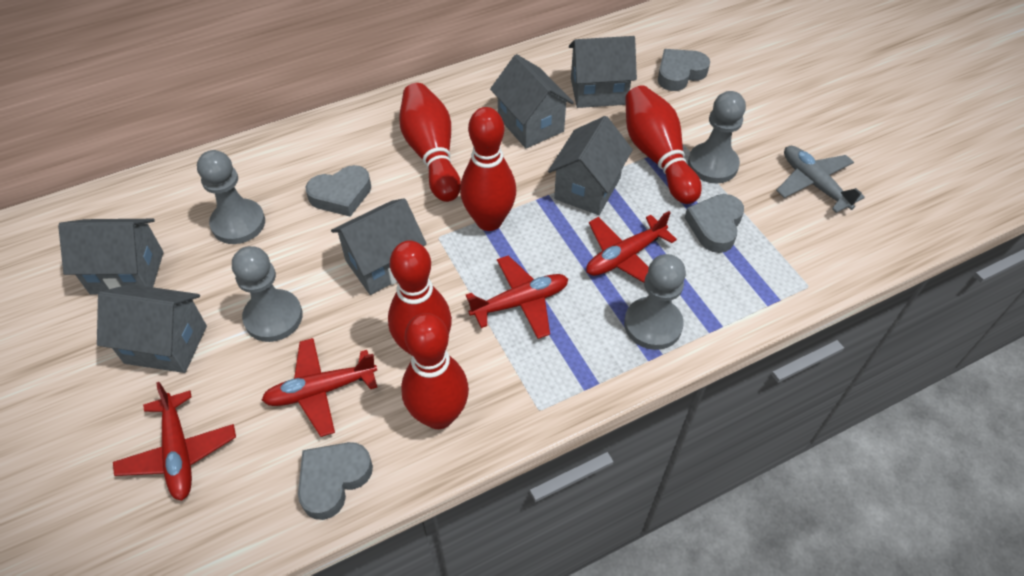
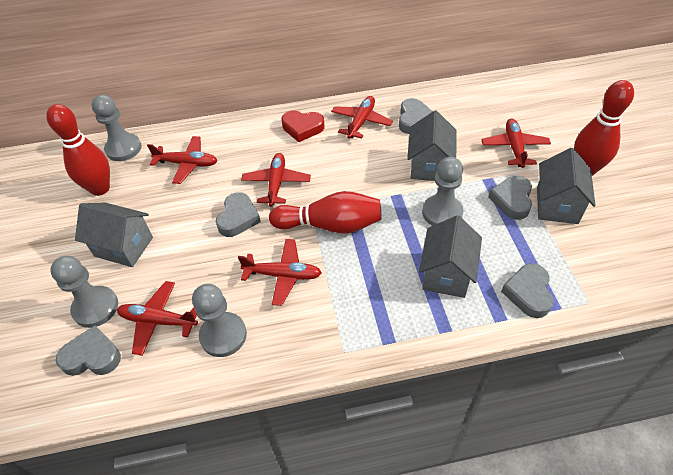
grey heart: [298,442,373,520] [306,165,371,217] [658,49,710,91] [684,194,744,253] = 4 -> [56,325,121,376] [216,192,261,237] [399,98,433,134] [488,176,532,220] [501,263,554,318] = 5
grey house: [58,219,164,294] [97,284,207,373] [331,198,426,295] [490,54,574,148] [548,116,633,215] [569,36,637,108] = 6 -> [75,202,153,267] [407,110,457,181] [419,215,482,298] [537,148,596,224] = 4
grey plane: [776,146,865,213] = 1 -> none = 0
red bowling pin: [388,240,452,356] [399,83,461,202] [401,313,469,429] [460,107,516,231] [625,85,702,204] = 5 -> [46,104,110,196] [269,191,381,233] [574,80,634,176] = 3
red heart: none = 0 -> [281,110,325,142] = 1
red plane: [113,382,236,501] [262,338,377,437] [466,255,568,339] [586,211,677,283] = 4 -> [117,281,198,356] [147,136,218,184] [238,239,322,306] [241,153,311,207] [331,96,393,139] [481,119,551,168] = 6

